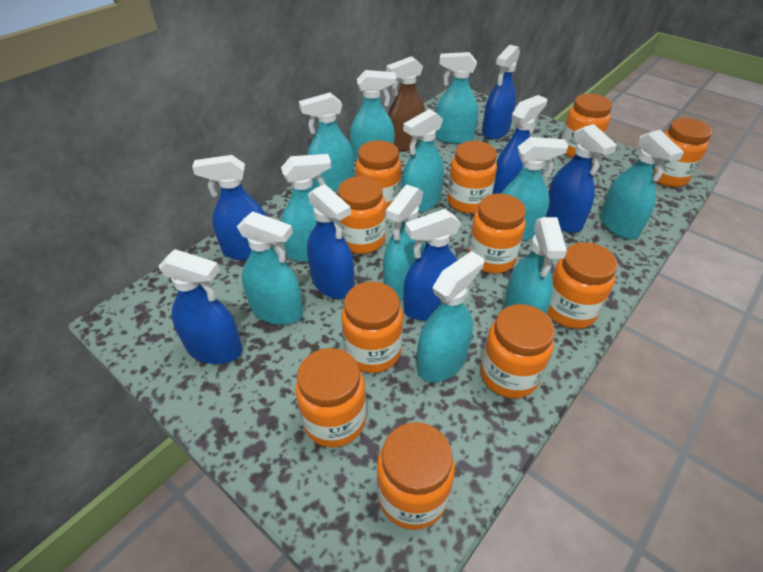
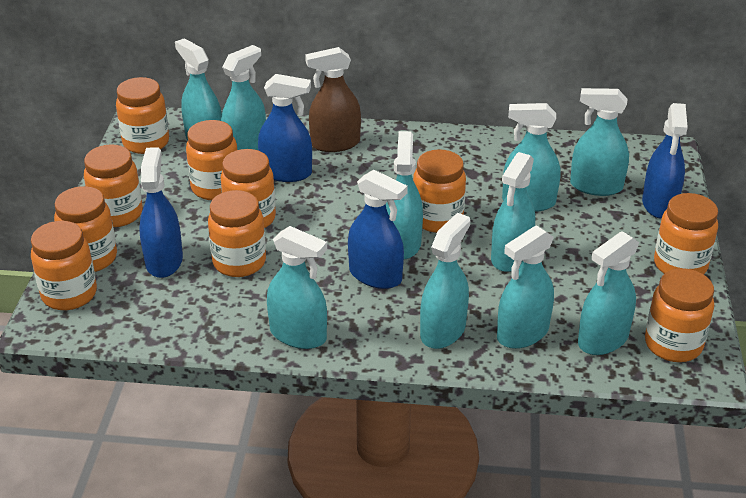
blue spray bottle: [159,249,242,364] [192,155,273,260] [307,184,354,299] [403,209,461,320] [482,45,520,139] [492,95,547,194] [546,124,617,233] = 7 -> [139,147,183,278] [258,74,312,182] [348,169,408,289] [642,103,688,219] = 4
orange jar: [296,348,366,448] [338,176,386,254] [341,282,403,373] [356,140,401,211] [377,422,455,530] [447,141,497,214] [468,194,526,274] [480,304,555,398] [547,242,618,329] [561,94,612,158] [654,118,712,187] = 11 -> [31,221,97,310] [54,186,117,272] [84,144,143,227] [116,77,169,154] [186,120,237,200] [208,190,266,277] [220,149,276,228] [413,149,466,233] [645,268,714,362] [654,193,718,274] = 10
turquoise spray bottle: [237,211,303,325] [281,154,331,262] [299,92,354,192] [350,70,396,162] [383,185,426,299] [401,109,444,213] [417,251,484,382] [435,52,478,144] [501,137,568,241] [503,217,567,314] [600,130,684,240] = 11 -> [175,38,222,140] [221,45,266,150] [267,226,327,349] [386,131,423,259] [420,213,470,349] [491,152,535,272] [497,225,554,349] [502,103,561,212] [570,88,629,196] [578,231,639,355] = 10

